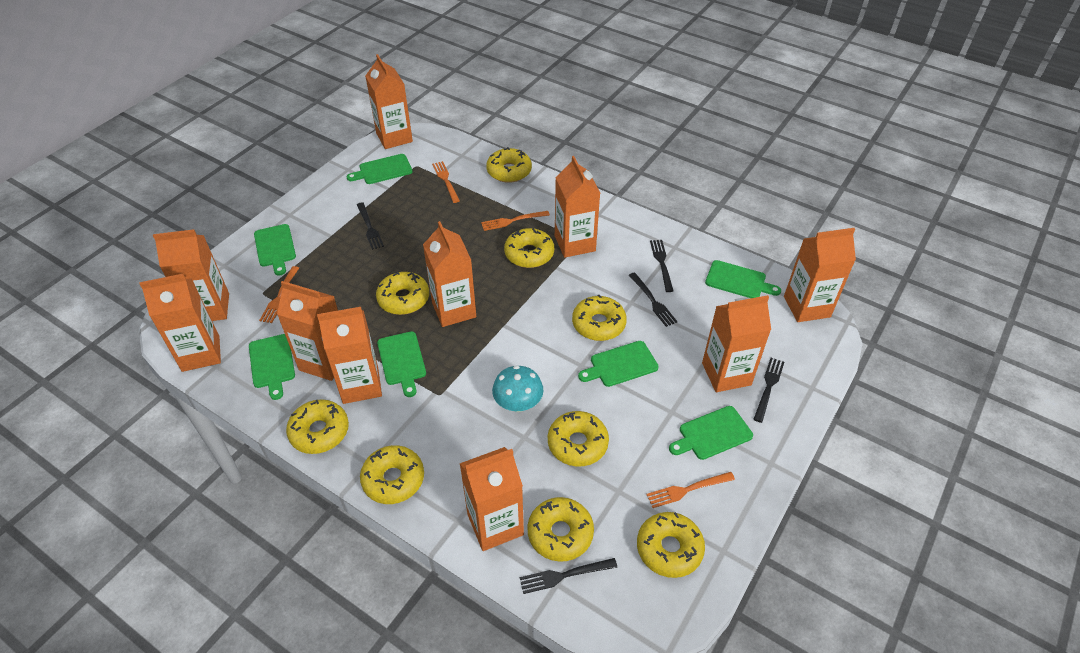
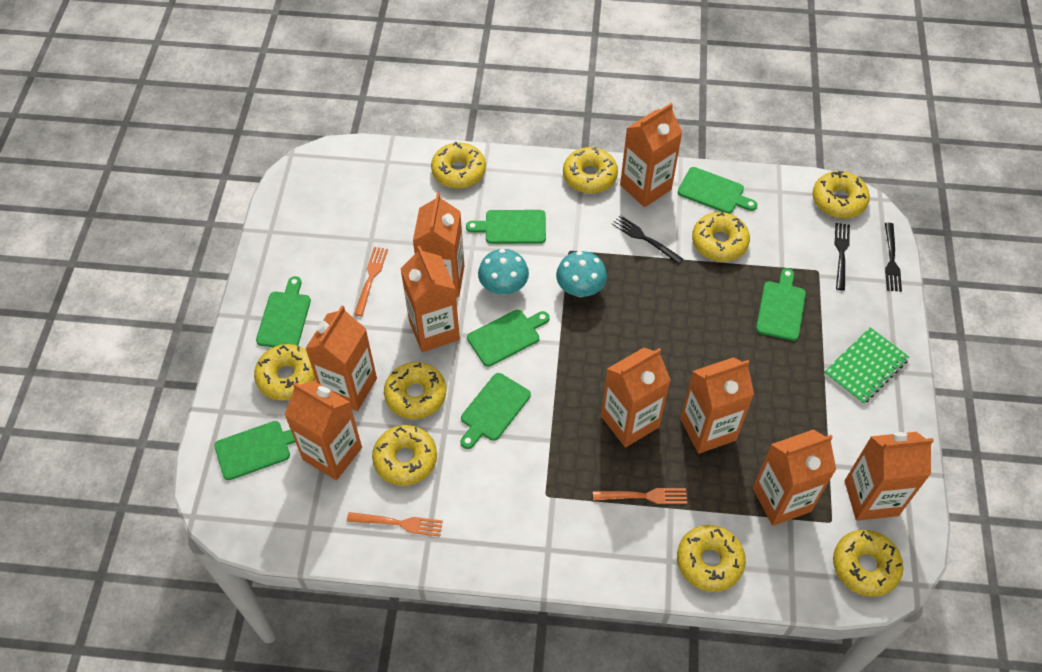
black fork: [357,202,384,250] [520,558,618,594] [629,272,678,327] [650,240,673,292] [753,358,784,423] = 5 -> [611,215,683,264] [835,223,850,290] [885,223,902,292] = 3
green notebook: none = 0 -> [824,327,909,405] = 1
orange carton: [140,274,221,372] [153,229,229,321] [277,281,338,381] [317,307,382,404] [365,54,413,149] [423,221,476,327] [459,447,524,551] [555,156,600,258] [702,295,771,392] [784,228,856,322] = 10 -> [284,381,362,480] [305,305,377,411] [401,246,460,352] [413,193,464,297] [601,348,671,448] [620,103,682,207] [680,357,754,454] [753,430,836,526] [845,432,934,521] = 9
orange fork: [259,266,299,323] [432,161,460,203] [481,211,550,231] [646,472,735,508] = 4 -> [347,512,443,536] [354,247,388,316] [593,488,687,504] = 3
turquoise mushroom: [492,365,543,412] = 1 -> [478,249,529,295] [556,251,607,297] = 2

